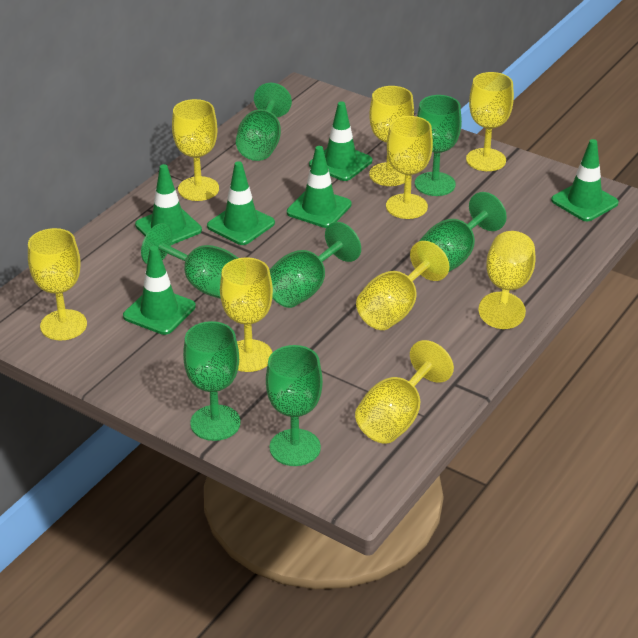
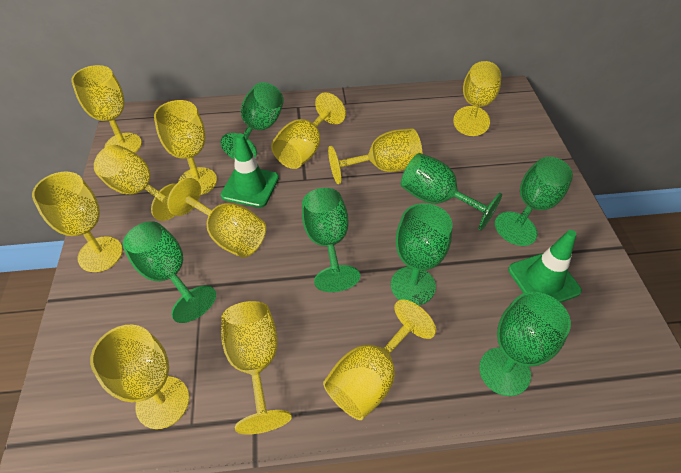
green traffic cone: [123,246,196,335] [135,164,202,245] [207,161,275,245] [287,146,352,228] [309,101,372,181] [551,139,619,221] = 6 -> [221,133,279,208] [508,230,582,303] = 2
yellow goblet: [28,228,87,340] [172,99,219,201] [220,258,273,372] [355,340,454,444] [356,241,449,330] [369,86,414,186] [386,116,433,219] [466,72,514,171] [479,231,536,329] = 9 -> [32,171,123,272] [71,65,142,153] [90,325,189,429] [94,145,177,221] [154,100,217,195] [167,178,266,258] [221,301,292,435] [271,92,346,169] [323,299,436,420] [328,128,422,184] [453,61,501,136] = 11

